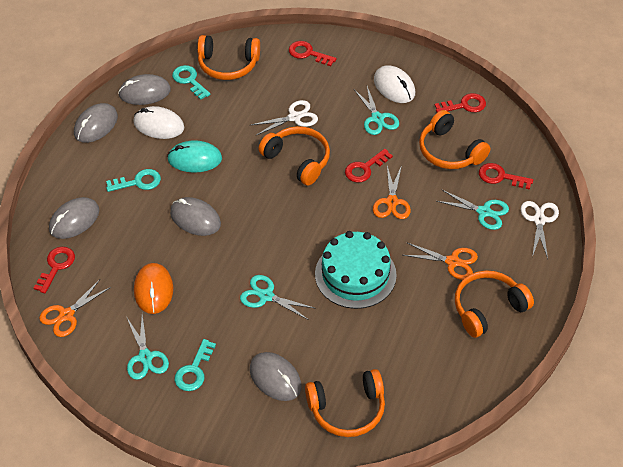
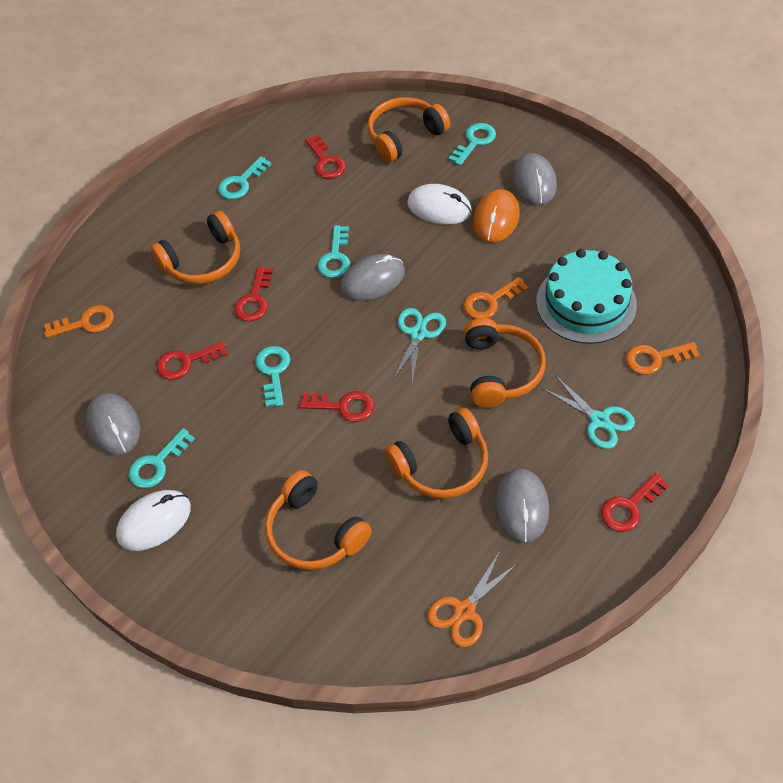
grey mouse: [49,197,99,239] [74,103,118,143] [118,74,171,105] [170,197,221,236] [250,352,302,401] = 5 -> [86,393,140,456] [340,254,405,301] [495,468,549,543] [512,153,557,205] = 4
orange key: none = 0 -> [44,305,114,338] [463,277,528,319] [626,342,700,375] = 3
orange scissors: [39,279,111,337] [373,165,411,219] [403,242,478,280] = 3 -> [428,551,517,647] = 1
turquoise key: [106,169,161,192] [172,65,211,100] [175,339,216,391] = 3 -> [129,428,195,488] [218,156,271,199] [255,346,290,407] [317,225,350,278] [449,123,496,166] = 5
turquoise mouse: [167,140,222,173] = 1 -> none = 0
turquoise scissors: [127,314,169,380] [240,275,314,320] [354,86,399,135] [437,190,509,230] = 4 -> [393,308,446,384] [542,375,635,449] = 2
white scissors: [251,100,318,136] [521,201,559,259] = 2 -> none = 0

